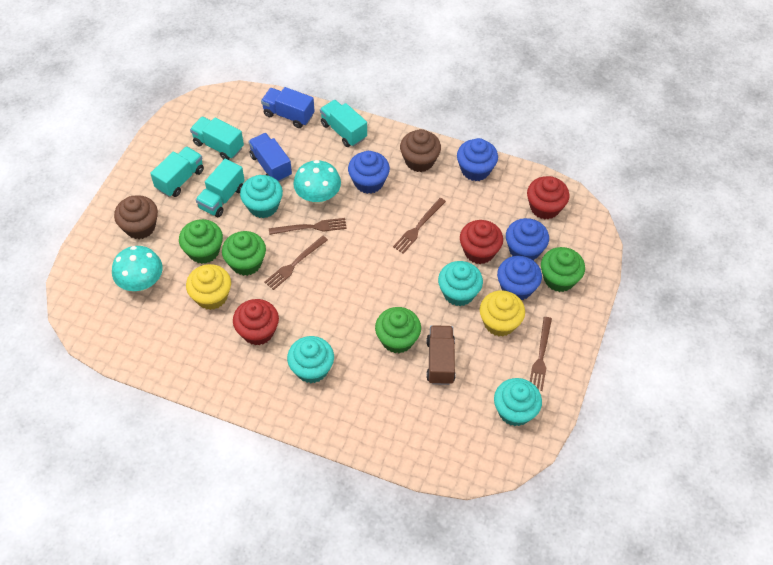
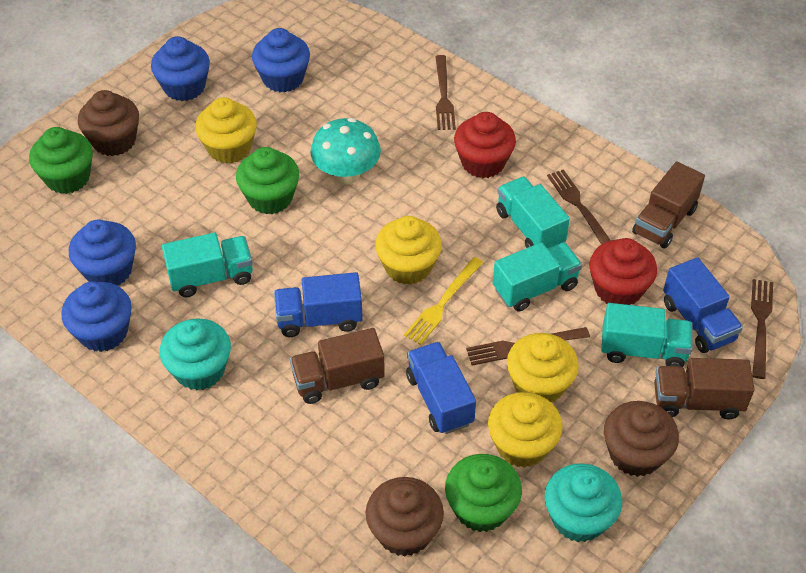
blue truck: [248,133,292,182] [261,87,314,128] = 2 -> [274,272,363,337] [406,342,476,434] [663,257,743,353] = 3
brown cupcake: [114,195,158,239] [400,129,441,172] = 2 -> [78,90,139,156] [366,477,444,557] [604,401,679,477] = 3
brown truck: [426,325,455,385] = 1 -> [290,328,385,404] [632,162,705,249] [654,358,755,419] = 3
green cupcake: [179,219,223,264] [222,231,266,276] [375,307,421,353] [541,247,585,292] = 4 -> [29,127,93,194] [236,147,299,214] [445,454,522,532] = 3
red cupcake: [233,299,279,345] [460,220,503,264] [527,176,570,220] = 3 -> [454,112,516,178] [589,238,657,305] = 2
turquoise cupcake: [240,175,283,218] [287,336,334,383] [438,261,483,306] [494,378,542,426] = 4 -> [160,318,231,390] [544,463,622,542] = 2
turquoise mushroom: [112,246,163,291] [293,160,341,204] = 2 -> [310,118,381,185] = 1
yellow cupcake: [186,264,231,310] [480,290,525,337] = 2 -> [195,97,257,164] [375,216,442,285] [488,392,562,468] [507,333,579,402] = 4
yellow fork: none = 0 -> [404,257,483,345] = 1

